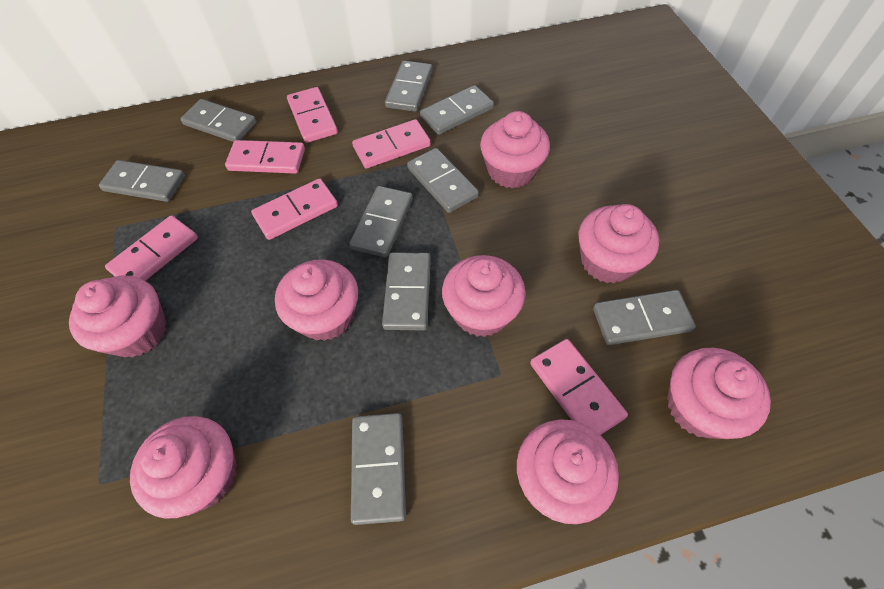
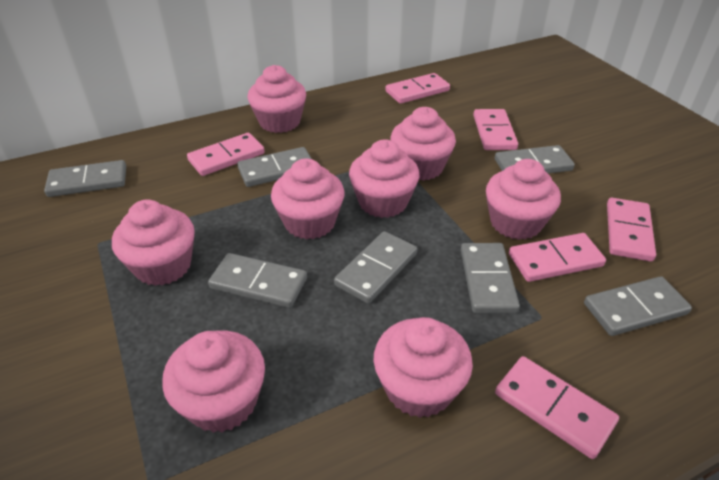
grey domino: [99,160,185,202] [180,99,257,142] [349,186,413,257] [351,413,406,525] [382,252,431,330] [385,61,433,112] [407,148,479,213] [420,85,494,135] [593,290,696,345] = 9 -> [44,160,126,197] [208,253,307,308] [237,147,312,187] [334,231,417,304] [461,243,520,313] [495,145,575,173] [584,276,692,336] = 7

